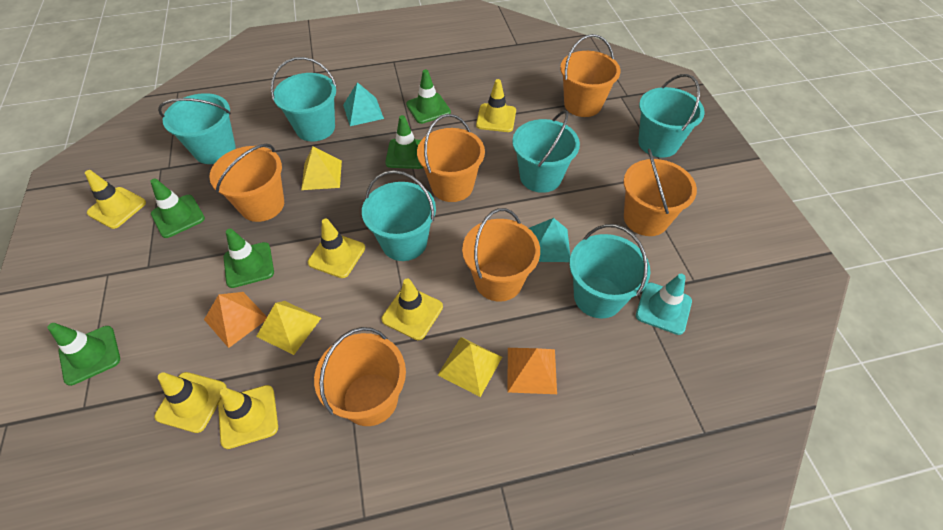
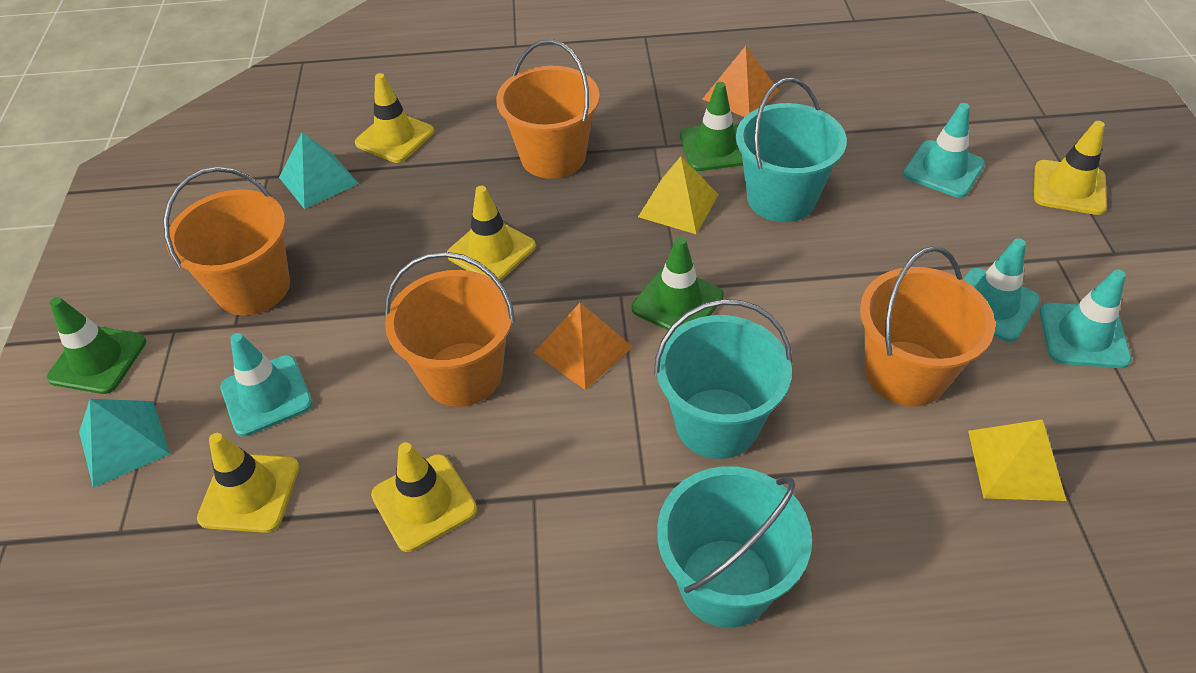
green traffic cone: [48,323,120,386] [150,178,205,238] [224,229,274,288] [385,115,423,169] [406,69,451,124] = 5 -> [46,297,146,394] [632,237,724,330] [680,82,743,171] = 3
orange bucket: [209,144,284,222] [314,327,406,426] [417,114,485,202] [462,208,540,302] [560,34,620,117] [624,149,697,236] = 6 -> [163,167,290,315] [385,252,515,407] [496,39,600,179] [860,246,995,406] = 4
turquoise bucket: [158,93,236,164] [271,57,337,142] [362,170,436,261] [512,110,580,193] [570,224,651,318] [638,74,705,158] = 6 -> [654,299,792,459] [657,466,812,628] [736,78,847,222] = 3
turquoise traffic cone: [636,274,692,335] = 1 -> [220,333,313,437] [903,103,985,198] [963,238,1041,342] [1040,269,1131,368] = 4
yellow pyramid: [256,301,321,355] [301,147,342,190] [438,337,502,397] = 3 -> [638,157,719,234] [968,419,1067,501] = 2
yellow traffic cone: [85,170,146,229] [155,372,226,433] [218,385,278,449] [308,219,365,278] [382,279,443,340] [476,79,516,132] = 6 -> [197,433,299,533] [355,73,434,163] [371,442,477,552] [447,186,536,281] [1034,121,1107,215] = 5

